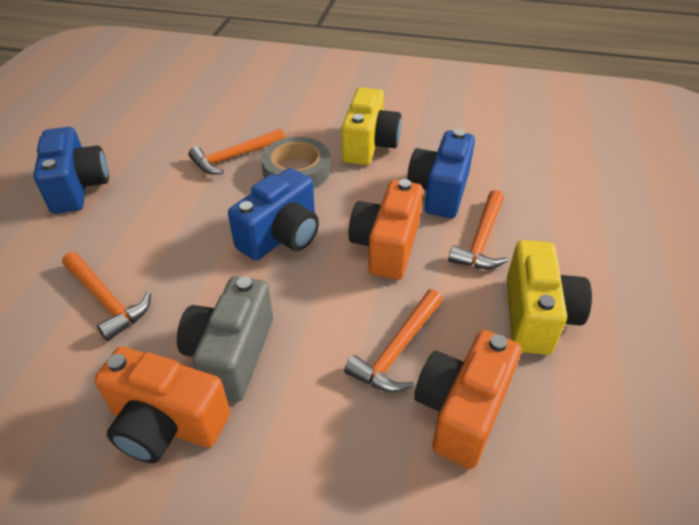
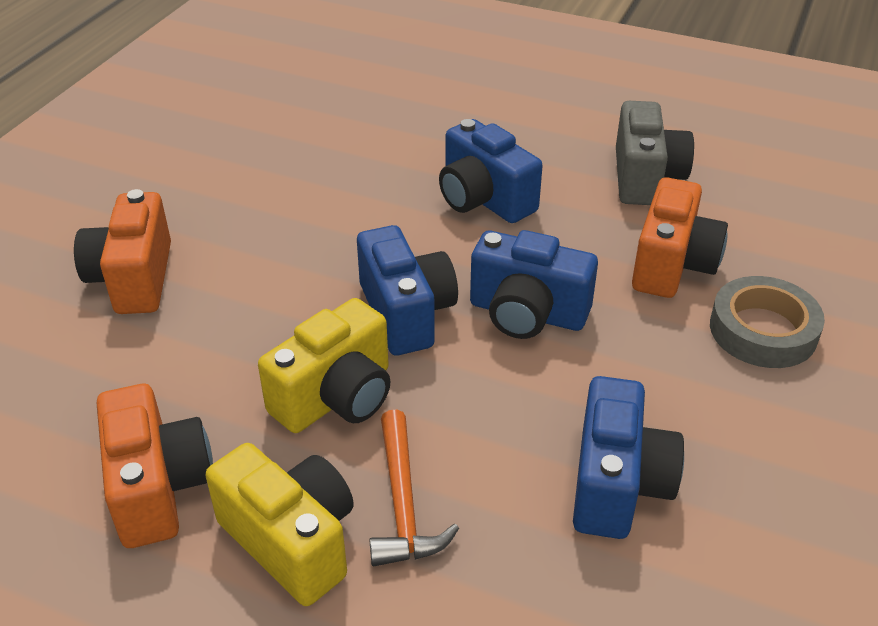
blue camera: [33,127,109,214] [228,168,319,260] [407,129,475,218] = 3 -> [357,225,458,356] [439,119,543,223] [470,230,598,339] [573,376,684,539] = 4
orange hammer: [62,252,151,341] [188,128,285,174] [344,289,443,393] [448,190,508,269] = 4 -> [369,409,459,566] = 1

